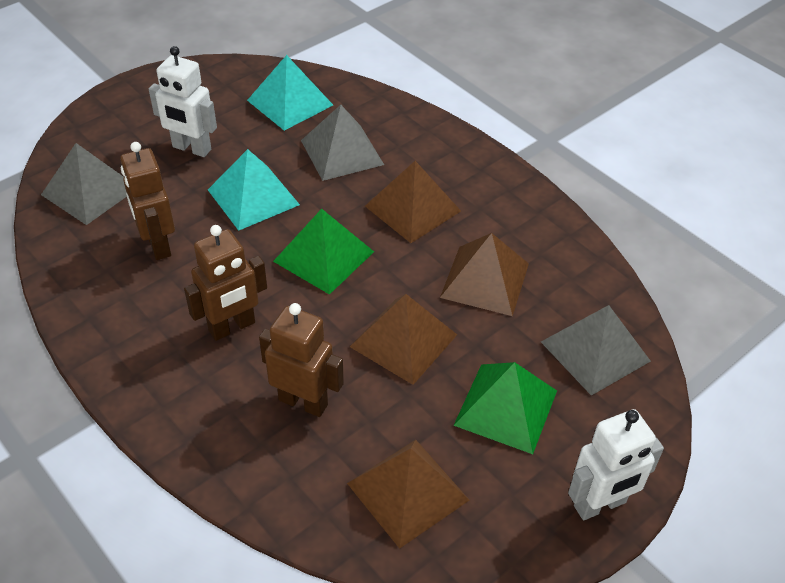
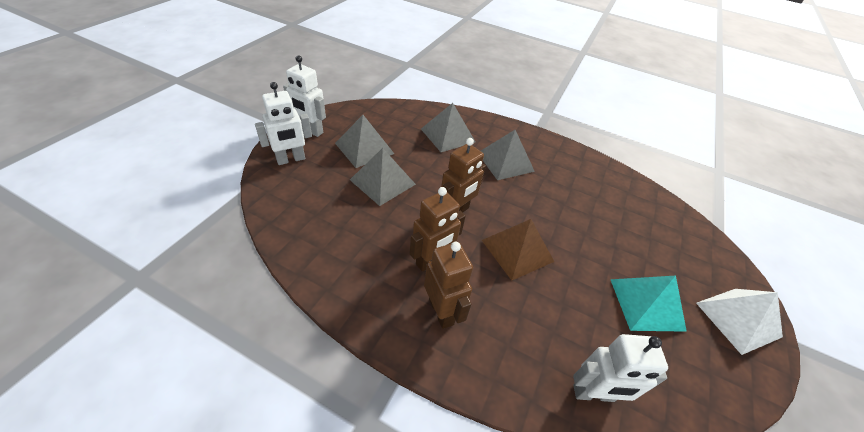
brown pyramid: [347,440,469,549] [350,294,457,385] [365,161,461,243] [440,233,529,316] = 4 -> [482,219,554,281] = 1
green pyramid: [273,209,374,295] [453,362,557,454] = 2 -> none = 0
grey pyramid: [41,143,127,225] [301,105,384,181] [541,305,651,396] = 3 -> [335,115,394,168] [350,148,416,206] [421,103,475,152] [481,130,535,180] = 4
turquoise pyramid: [208,149,300,231] [247,55,333,131] = 2 -> [610,276,687,332] = 1
white pyramid: none = 0 -> [696,289,783,355] = 1
white robot: [149,46,217,157] [568,409,664,520] = 2 -> [255,82,312,165] [283,55,326,137] [573,334,668,402] = 3

